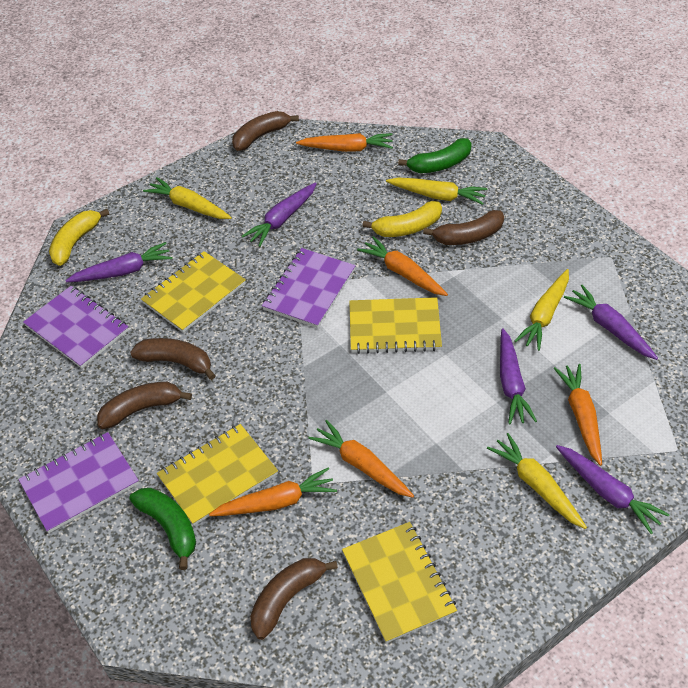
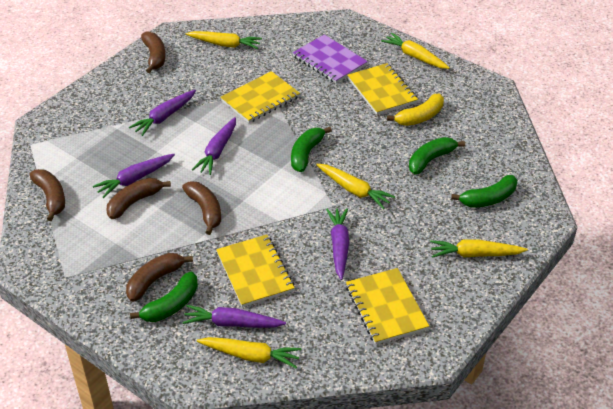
green banana: [130,488,196,570] [398,138,472,173] = 2 -> [130,272,198,322] [291,127,332,172] [409,137,465,175] [451,175,517,208] = 4
orange carrot: [209,468,337,516] [296,133,393,152] [308,420,414,498] [357,236,448,296] [554,364,602,466] = 5 -> none = 0
purple notebook: [18,432,139,533] [23,286,129,369] [262,248,355,328] = 3 -> [293,35,368,83] = 1
yellow banana: [49,209,109,266] [363,201,442,237] = 2 -> [387,94,444,126] = 1
yellow carrot: [143,177,232,219] [386,178,487,205] [487,433,587,529] [514,269,569,351] = 4 -> [186,31,262,49] [197,337,301,368] [316,164,395,209] [381,33,450,69] [430,239,528,258] = 5

